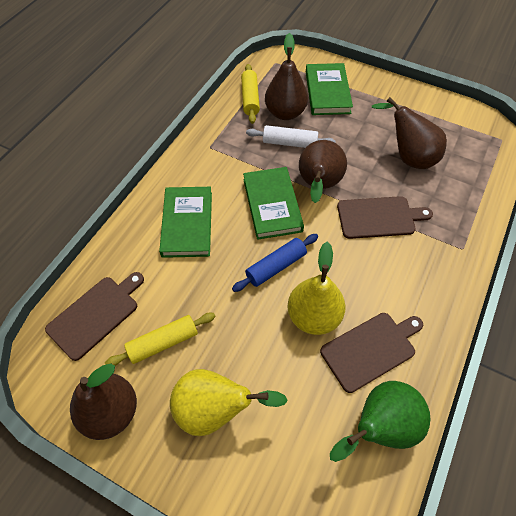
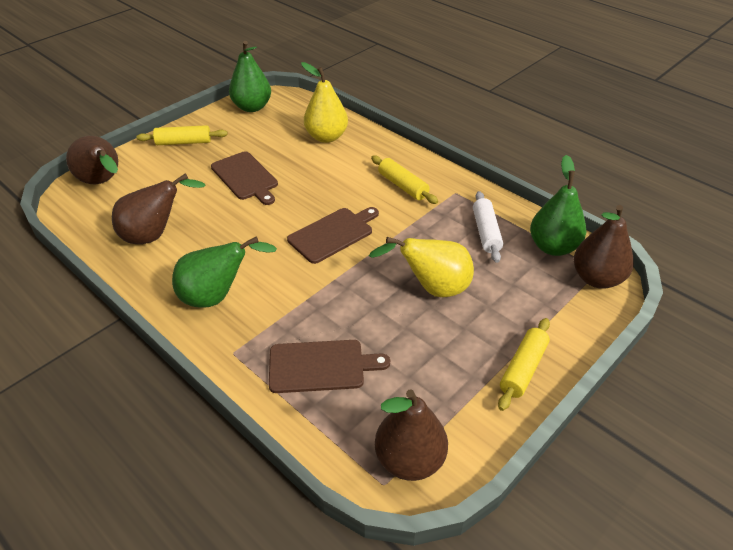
blue rolling pin: [232,234,318,292] = 1 -> none = 0
green book: [159,187,212,258] [243,167,304,240] [306,63,353,115] = 3 -> none = 0
green pear: [330,381,430,462] = 1 -> [172,236,277,308] [229,41,271,112] [530,155,586,256] = 3
yellow rolling pin: [105,313,215,366] [241,64,260,124] = 2 -> [136,125,228,145] [371,156,438,204] [498,318,550,411] = 3

